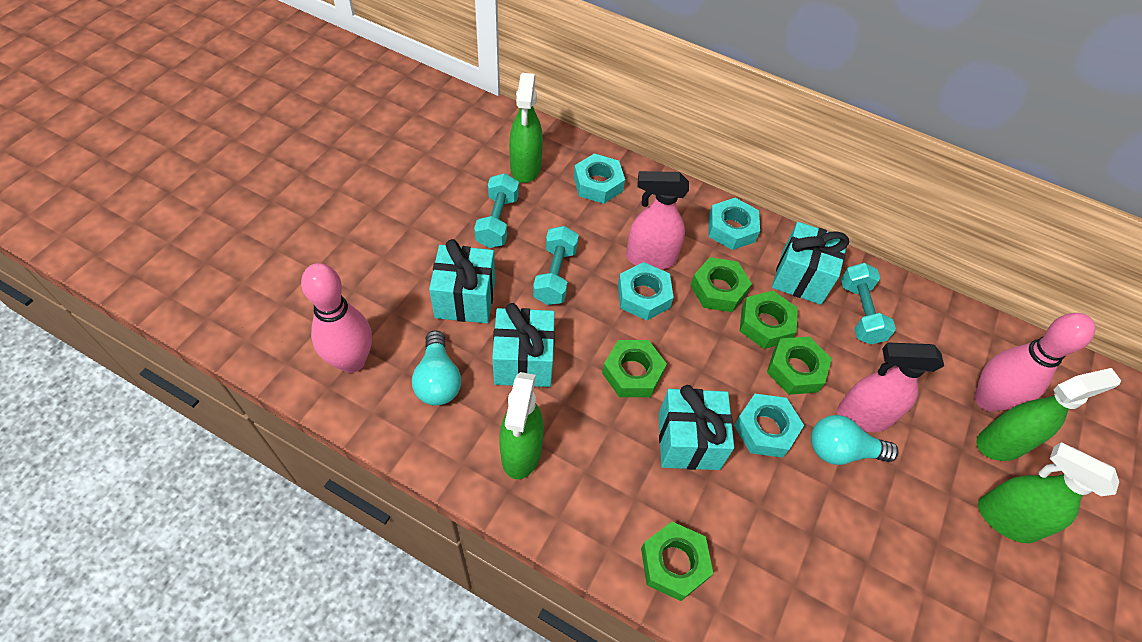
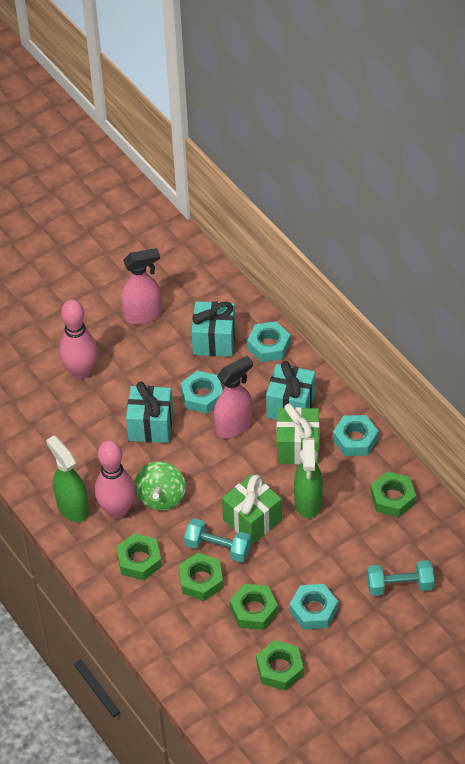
green gift: none = 0 -> [222,474,282,545] [277,403,320,465] = 2
green spinning top: none = 0 -> [135,461,186,511] = 1
green spray bottle: [499,372,544,479] [509,73,543,183] [976,368,1121,461] [978,442,1119,543] = 4 -> [46,435,89,522] [294,438,323,518] = 2
turquoise dumbbell: [474,173,519,248] [533,226,579,305] [841,263,896,345] = 3 -> [184,518,251,562] [367,560,434,596] = 2
turquoise gift: [429,239,495,323] [492,303,555,387] [659,385,734,470] [772,222,849,305] = 4 -> [126,381,173,443] [191,301,236,357] [266,361,315,420] = 3
turquoise light bulb: [412,330,461,405] [811,415,898,465] = 2 -> none = 0

